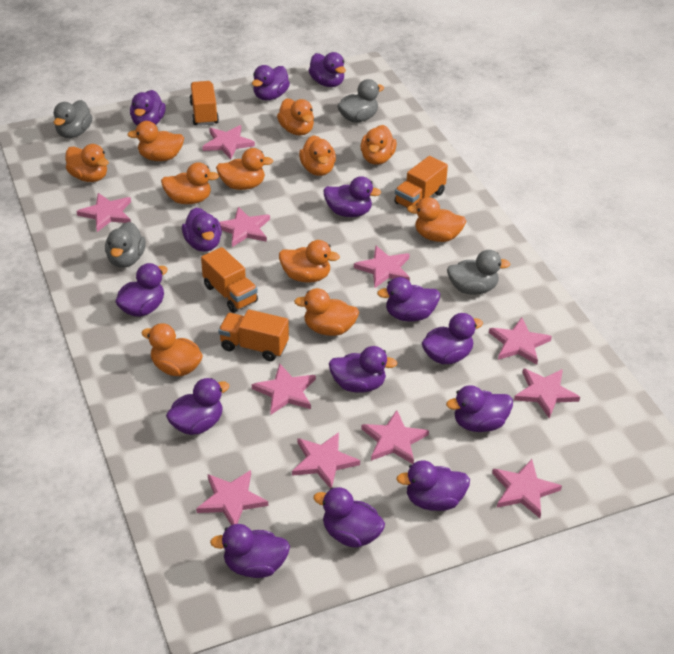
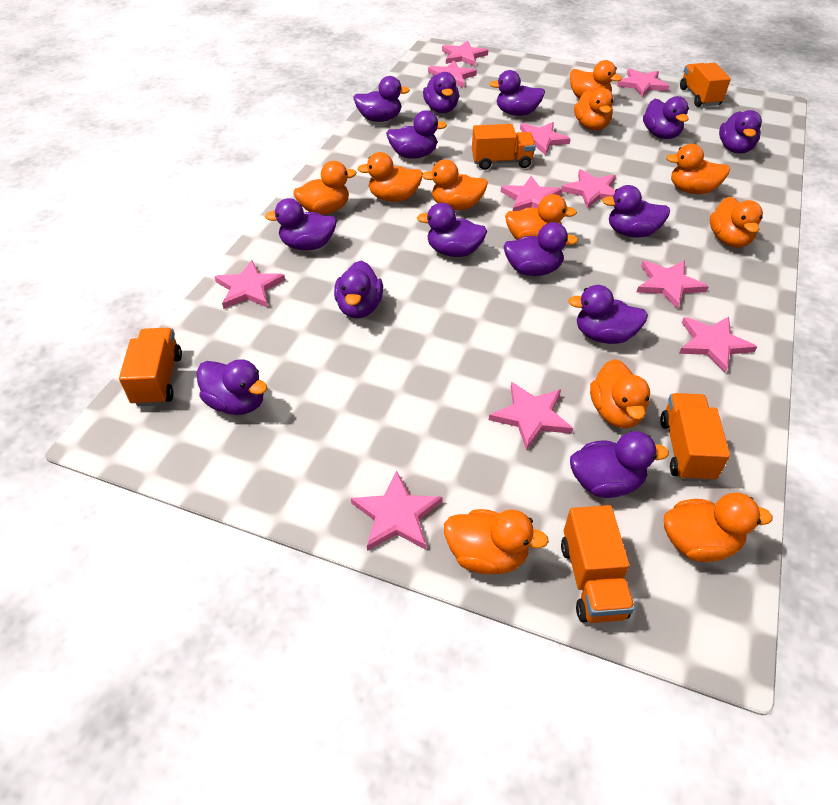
grey duck: [53,100,92,138] [105,222,146,268] [337,79,384,123] [447,250,510,295] = 4 -> none = 0
orange truck: [189,81,219,126] [201,247,258,313] [218,309,289,361] [394,156,448,208] = 4 -> [119,328,182,406] [472,124,536,170] [561,505,635,623] [660,393,730,482] [680,63,731,107] = 5

